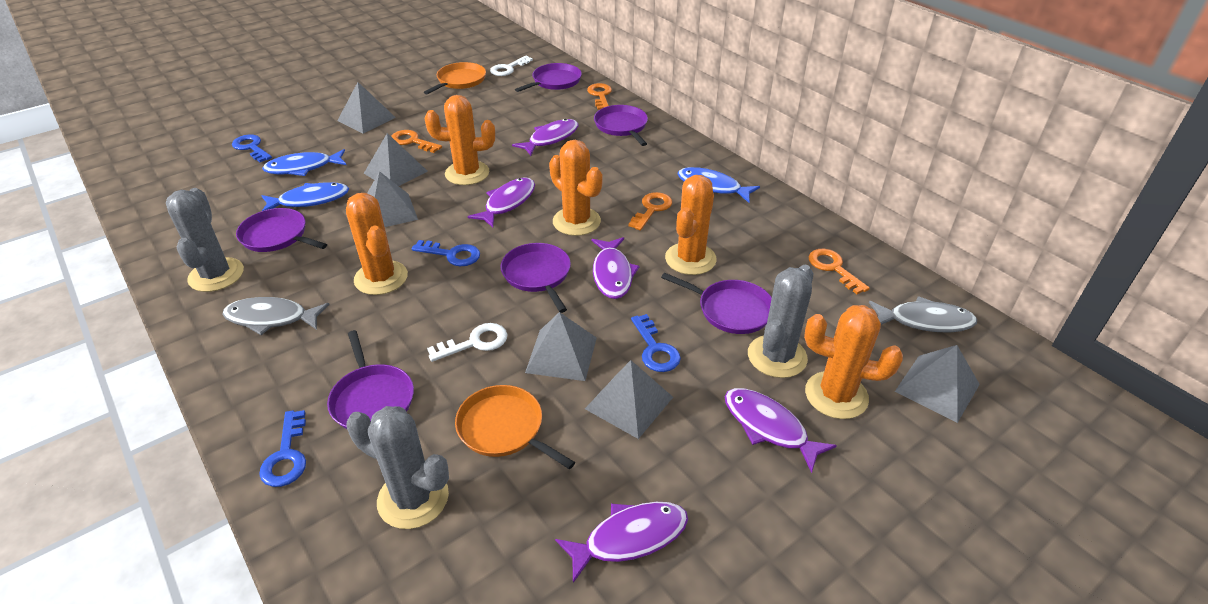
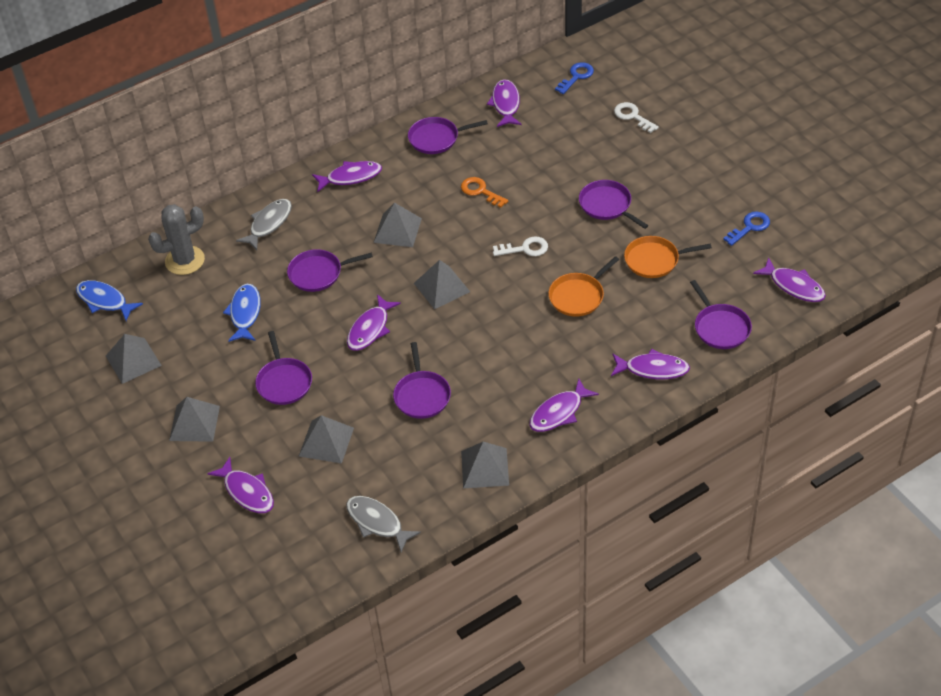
blue fish: [261,182,349,211] [262,149,346,176] [678,167,760,203] = 3 -> [76,280,143,321] [223,284,261,342] = 2
blue key: [232,135,272,162] [259,410,306,487] [412,240,480,266] [631,314,681,372] = 4 -> [555,62,594,94] [723,211,770,246] = 2
grey cactus: [166,188,244,292] [346,406,449,529] [748,265,813,378] = 3 -> [148,204,205,275] = 1
orange cactus: [346,193,408,295] [425,95,495,185] [549,140,603,236] [665,175,717,275] [804,305,903,419] = 5 -> none = 0
orange key: [391,130,442,153] [587,83,612,110] [628,192,672,230] [808,249,870,294] = 4 -> [461,177,508,208] = 1
purple fish: [467,177,535,227] [512,119,578,156] [555,502,688,583] [591,237,640,299] [724,388,837,473] = 5 -> [208,457,274,513] [312,161,382,192] [347,294,401,351] [487,79,521,127] [529,379,599,432] [611,349,690,379] [753,257,826,302] = 7

